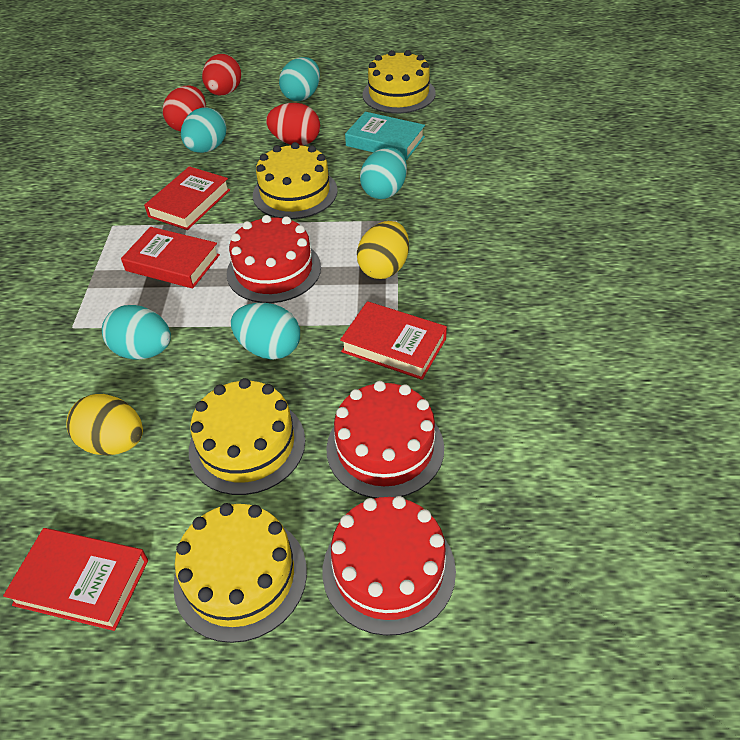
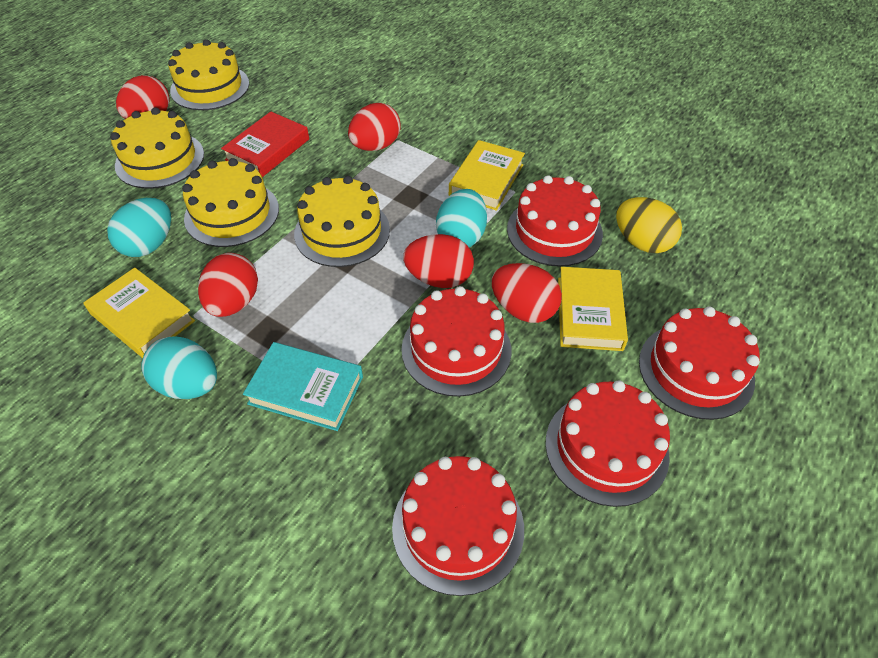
red book: [3,528,148,631] [121,227,220,289] [144,166,230,230] [340,301,447,380] = 4 -> [221,111,309,177] = 1
red cake: [227,215,321,303] [323,496,456,636] [326,381,444,498] = 3 -> [392,456,524,596] [401,286,511,397] [507,175,603,267] [545,380,670,507] [639,307,760,420] = 5
red egg: [163,86,206,132] [202,54,241,96] [266,103,320,146] = 3 -> [116,75,169,119] [198,253,258,317] [348,103,401,151] [403,234,474,288] [492,263,562,323] = 5
turquoise egg: [102,305,171,359] [181,107,226,153] [231,303,300,360] [279,57,320,101] [360,147,407,199] = 5 -> [107,198,171,257] [141,336,217,399] [436,189,487,247] = 3
yellow book: none = 0 -> [83,268,195,358] [449,140,525,211] [558,267,628,351] = 3
yellow egg: [67,394,143,455] [357,221,409,279] = 2 -> [616,197,682,253] = 1

